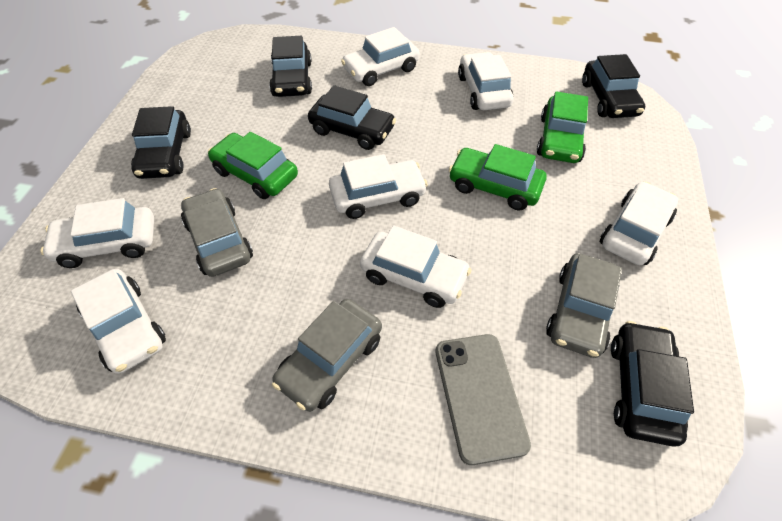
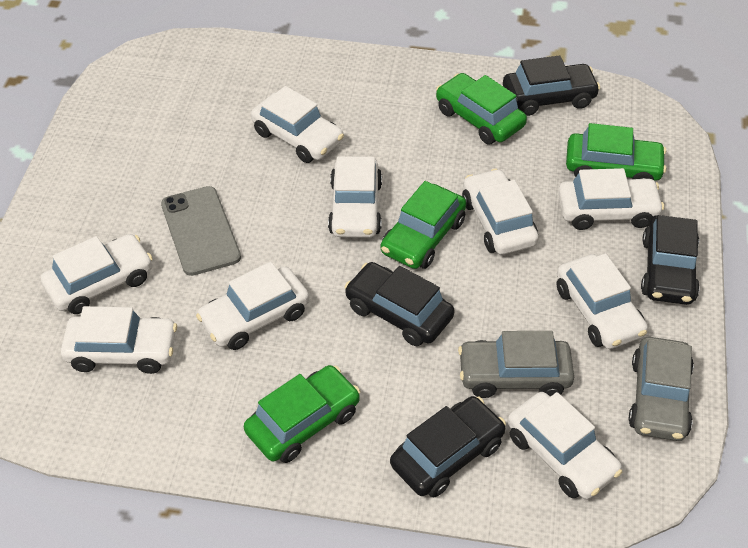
black car: [131,106,191,179] [269,36,312,97] [308,85,396,150] [582,54,645,118] [611,321,694,447] = 5 -> [344,262,455,346] [390,396,506,497] [503,55,600,116] [641,215,700,305] = 4
green car: [208,132,298,199] [449,144,547,211] [537,91,588,163] = 3 -> [244,365,360,463] [381,181,466,269] [436,73,527,144] [566,123,666,181] = 4
grey car: [181,188,253,277] [272,299,382,412] [546,253,622,358] = 3 -> [458,331,574,398] [629,337,694,441] = 2
white car: [41,198,154,268] [71,269,166,374] [329,154,428,219] [341,27,420,86] [360,225,471,308] [458,52,514,110] [600,181,678,265] = 7 -> [41,234,153,314] [61,306,177,374] [196,262,309,350] [251,86,344,163] [328,156,382,238] [462,169,539,255] [507,392,622,499] [557,253,648,349] [558,168,664,230] = 9

